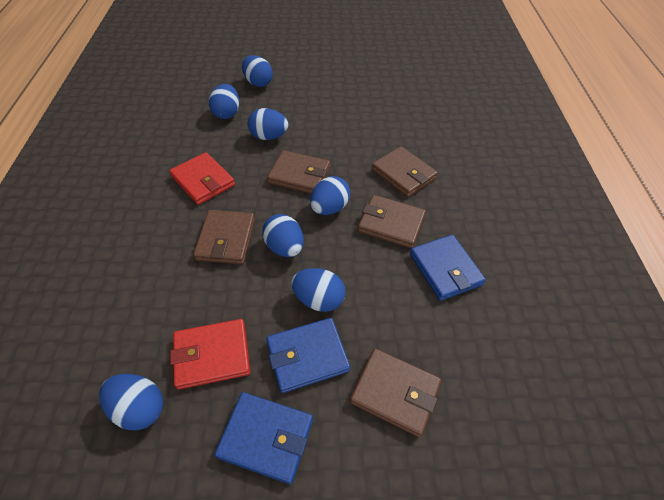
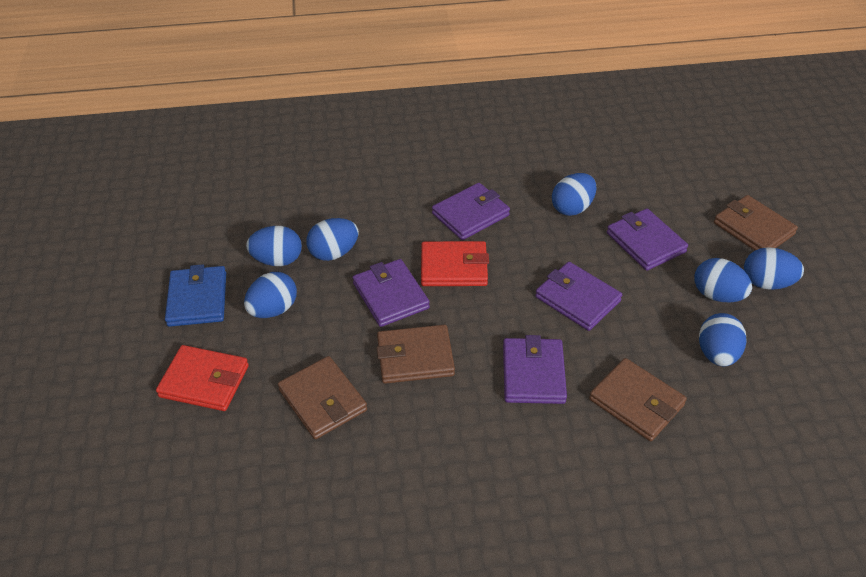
blue wallet: [215,392,313,484] [266,318,350,393] [410,235,486,301] = 3 -> [165,264,226,327] = 1
brown wallet: [193,210,255,264] [267,150,330,194] [350,348,441,437] [358,195,426,248] [371,146,438,197] = 5 -> [278,356,367,439] [377,325,455,384] [589,358,687,441] [714,195,798,250] = 4
purple wallet: none = 0 -> [353,259,430,327] [432,183,510,240] [503,335,567,404] [535,262,622,331] [607,208,688,271] = 5

